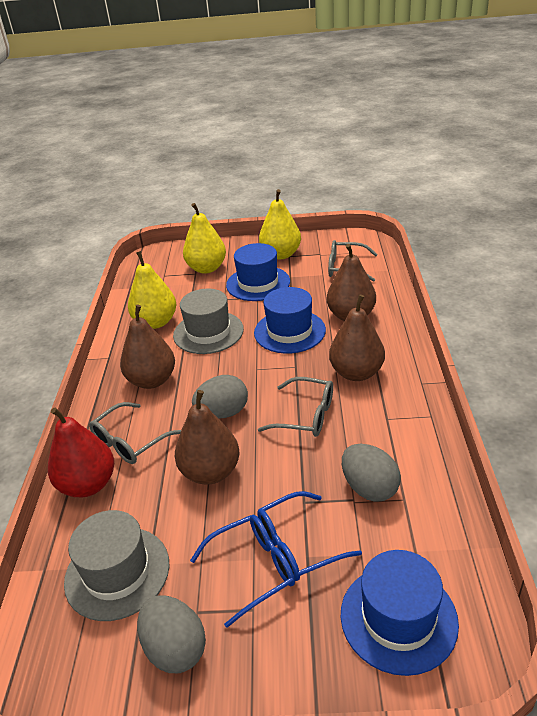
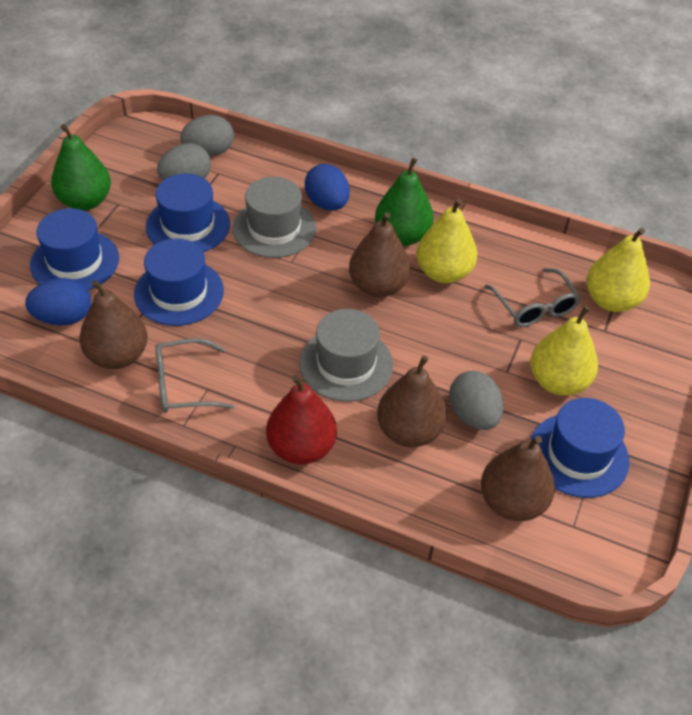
blue egg: none = 0 -> [25,278,91,326] [305,164,350,211] = 2
blue glasses: [190,515,295,628] [257,491,362,581] = 2 -> none = 0
blue hat: [226,243,290,301] [254,287,326,354] [341,550,459,676] = 3 -> [30,208,119,290] [134,239,224,326] [146,174,230,252] [530,398,630,498] = 4
green pear: none = 0 -> [51,124,111,211] [375,158,434,246] = 2
grey glasses: [89,402,181,464] [258,377,333,437] [328,240,378,282] = 3 -> [155,338,234,413] [485,268,581,327] = 2

